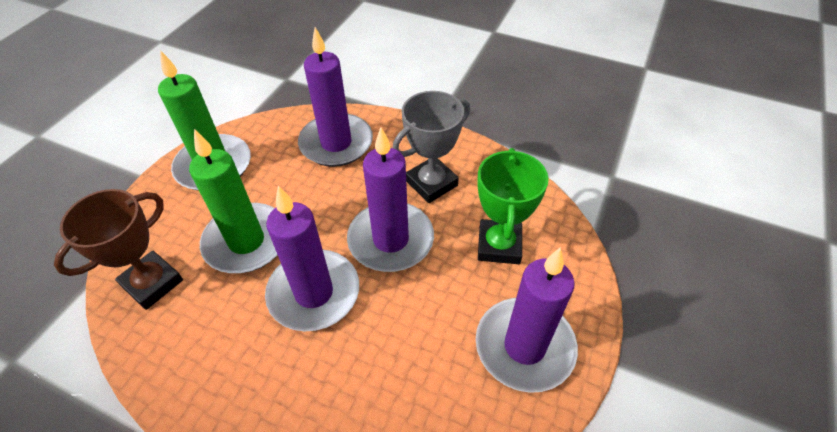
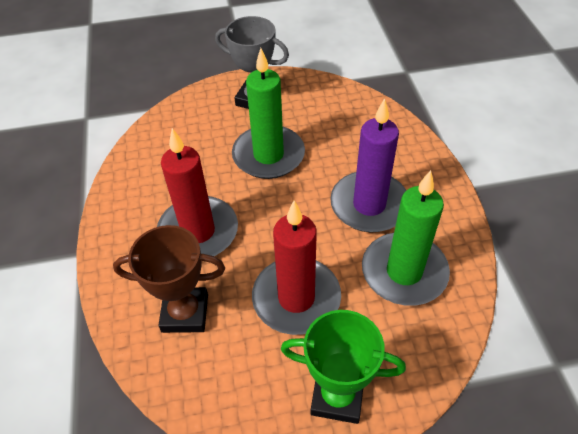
purple candle: [265,186,359,331] [298,27,373,167] [347,127,434,272] [476,247,578,393] = 4 -> [330,98,406,232] = 1
red candle: none = 0 -> [157,128,238,256] [252,200,341,335] = 2

